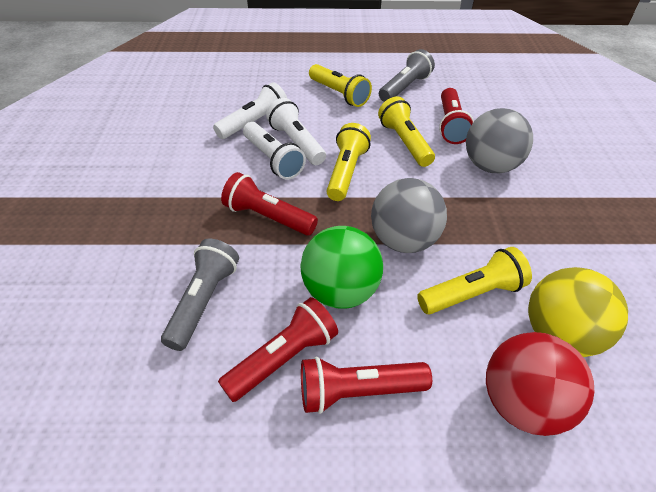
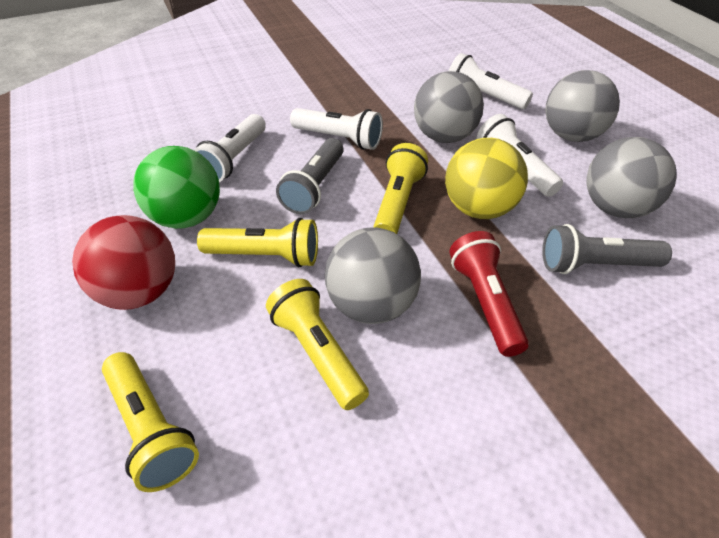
grey ball: [371,178,447,253] [466,108,533,173] = 2 -> [325,227,421,324] [414,71,484,143] [545,70,620,142] [586,137,677,218] = 4
red flashlight: [218,297,338,402] [221,172,318,235] [301,357,432,414] [439,88,474,144] = 4 -> [449,231,529,357] = 1
white flashlight: [213,82,287,139] [243,122,306,180] [266,98,326,165] = 3 -> [194,114,266,182] [290,108,383,150] [449,53,533,109] [477,114,563,197] = 4

